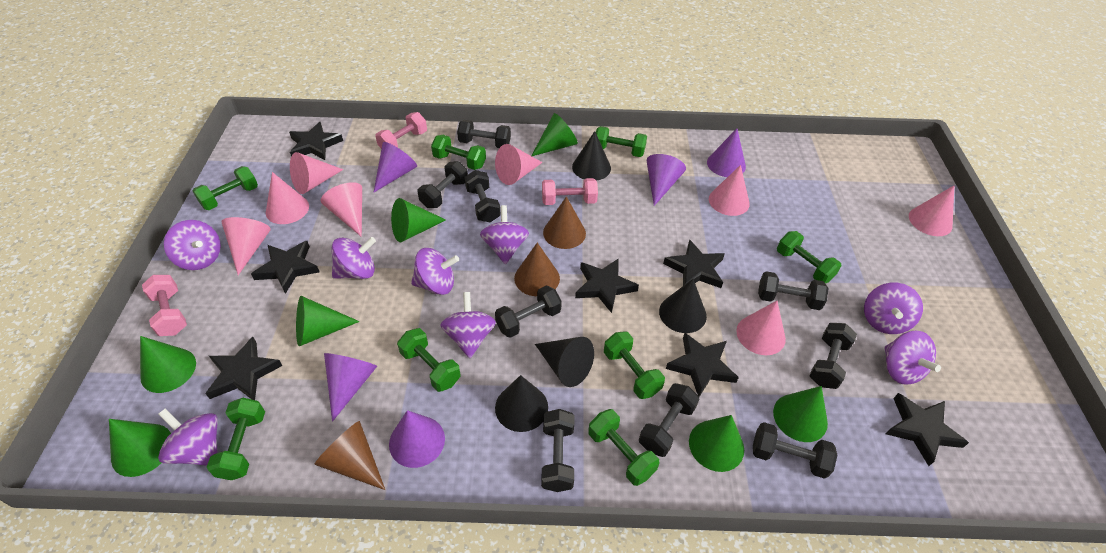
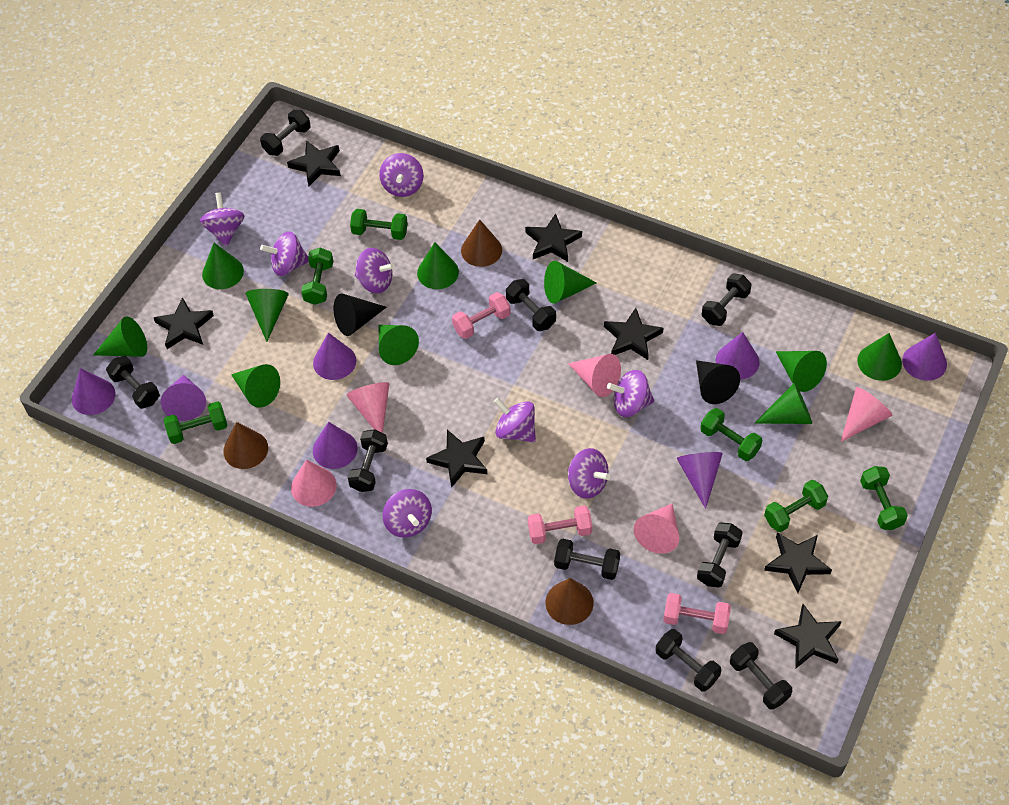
black cone: [495,375,548,432] [535,337,594,387] [572,131,611,181] [659,279,707,333] = 4 -> [334,294,387,336] [696,360,740,404] = 2
green cone: [109,419,171,477] [140,336,196,393] [296,296,360,346] [391,198,446,242] [531,113,578,156] [689,415,744,472] [773,386,828,442] = 7 -> [93,316,147,357] [202,243,244,289] [231,364,280,408] [246,289,289,342] [379,325,419,365] [417,242,459,289] [544,261,597,304] [755,382,812,424] [776,351,827,392] [857,333,902,381] = 10
green dumbbell: [193,166,258,210] [207,398,265,480] [397,328,461,392] [431,135,486,170] [588,409,659,486] [596,126,647,157] [604,331,665,399] [777,231,842,283] = 8 -> [164,401,228,444] [301,248,333,305] [350,209,408,240] [700,408,762,461] [764,480,828,532] [860,466,908,530] = 6
pink cone: [222,217,271,275] [266,172,309,224] [290,152,344,194] [320,182,362,237] [495,144,542,185] [709,165,750,216] [736,301,786,355] [909,185,955,236] = 8 -> [291,460,337,507] [346,382,390,433] [568,354,621,397] [634,503,679,554] [841,387,892,442] = 5
purple cone: [324,353,377,421] [374,142,417,192] [389,410,445,468] [647,154,686,206] [707,128,746,177] = 5 -> [72,368,116,415] [161,375,206,421] [313,333,356,380] [313,422,358,469] [676,452,723,509] [716,332,759,380] [902,333,947,381] = 7

